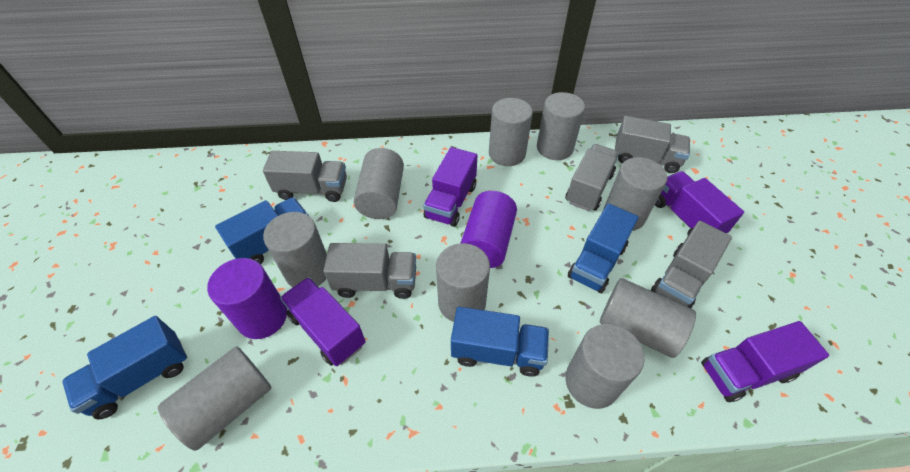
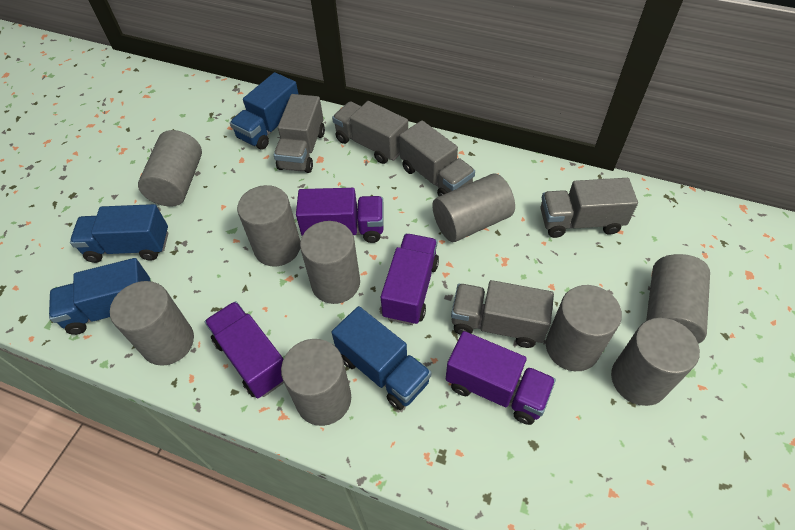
purple cylinder: [207,258,287,339] [461,191,517,268] = 2 -> none = 0

